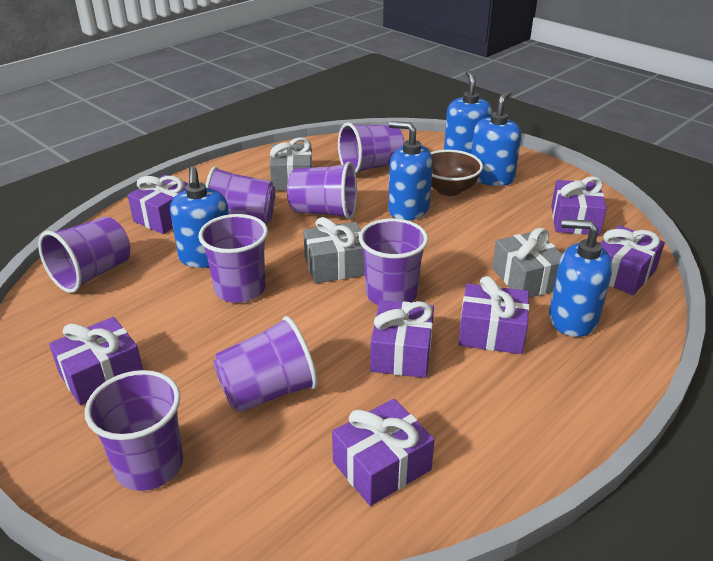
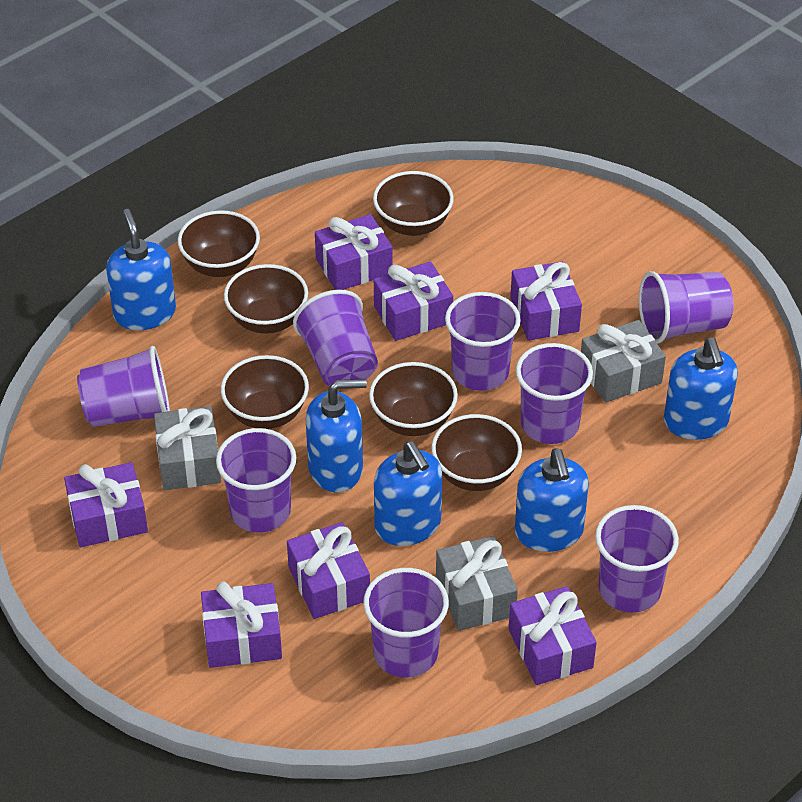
brown bowl: [430,150,483,196] = 1 -> [178,210,260,277] [221,355,309,429] [224,264,308,333] [369,362,458,436] [373,171,454,236] [431,414,522,491] = 6

